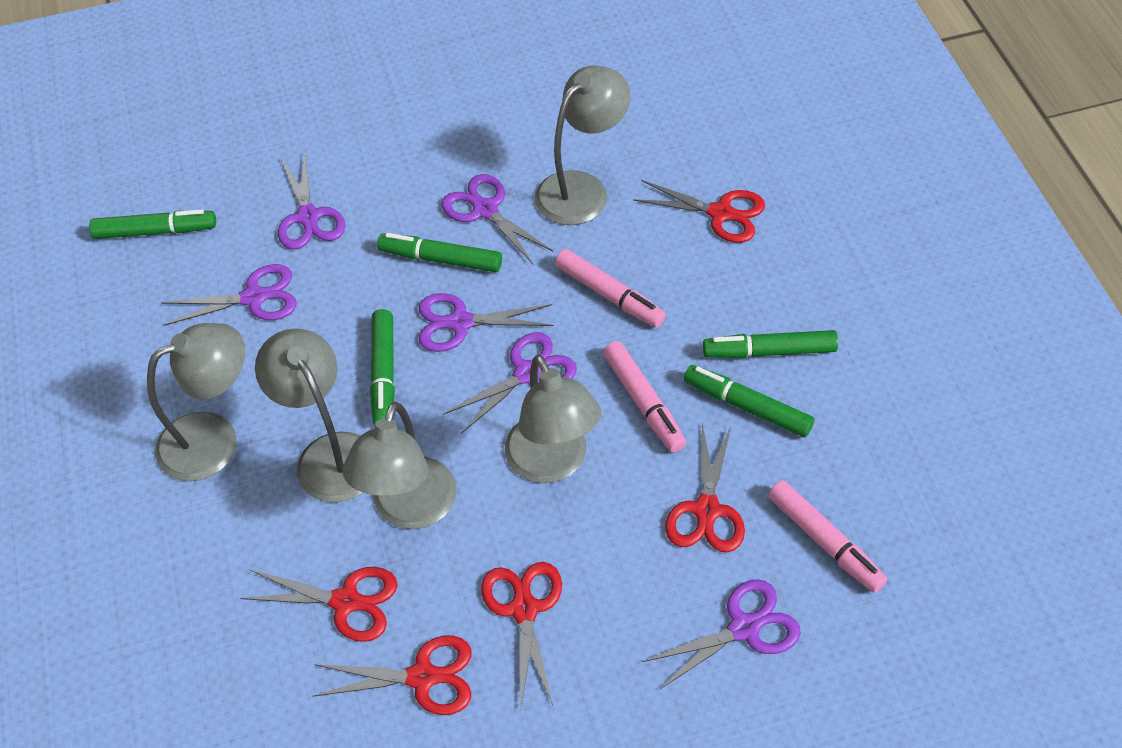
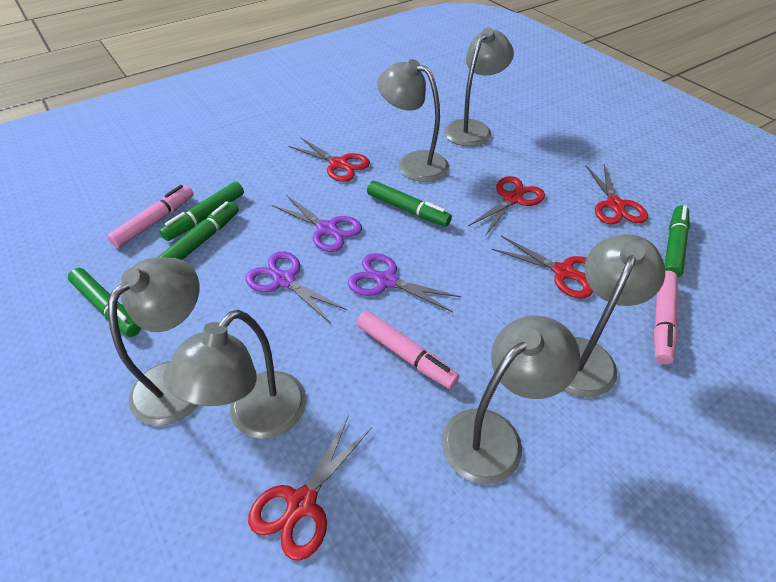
grey lamp: [147,323,245,481] [255,328,363,503] [343,402,457,529] [505,355,601,483] [535,65,631,225] = 5 -> [108,257,199,426] [163,310,306,439] [377,59,449,182] [442,316,580,484] [444,28,514,147] [564,234,665,398] = 6
purple scissors: [161,264,297,326] [278,152,346,250] [419,293,554,352] [441,174,553,264] [443,332,577,434] [643,579,801,690] = 6 -> [246,251,347,323] [272,195,362,252] [348,253,461,312] = 3

